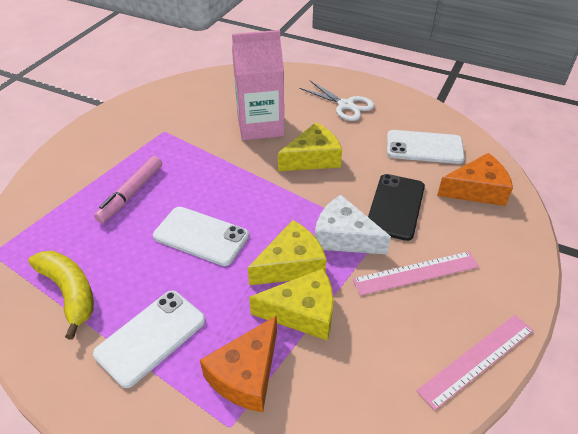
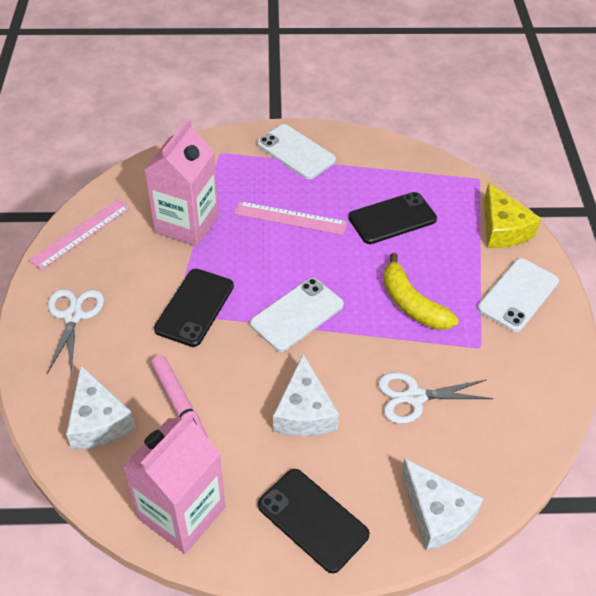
black phone: [368,174,425,241] = 1 -> [154,269,234,347] [258,469,370,573] [348,192,437,244] = 3
orange cheese: [200,316,277,412] [437,153,513,206] = 2 -> none = 0
pink carton: [232,30,284,140] = 1 -> [122,412,225,554] [144,118,219,247] = 2
white cheese: [315,195,391,255] = 1 -> [66,365,136,450] [273,354,339,436] [401,458,484,551] = 3
white scissors: [299,81,375,121] = 1 -> [47,289,104,374] [378,372,494,424] = 2
yellow cheese: [248,220,327,285] [249,268,333,340] [278,122,342,171] = 3 -> [484,183,541,248] = 1

